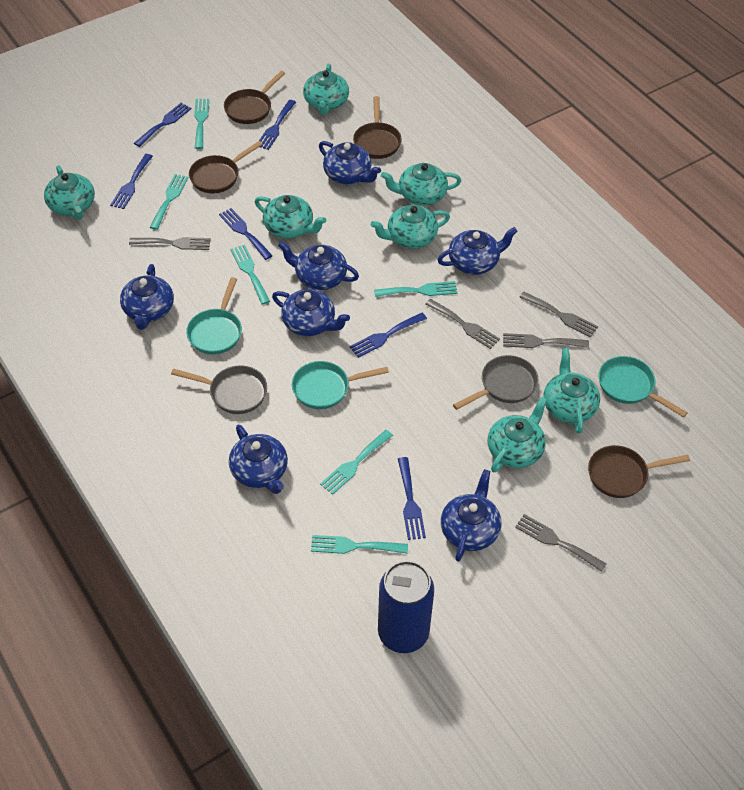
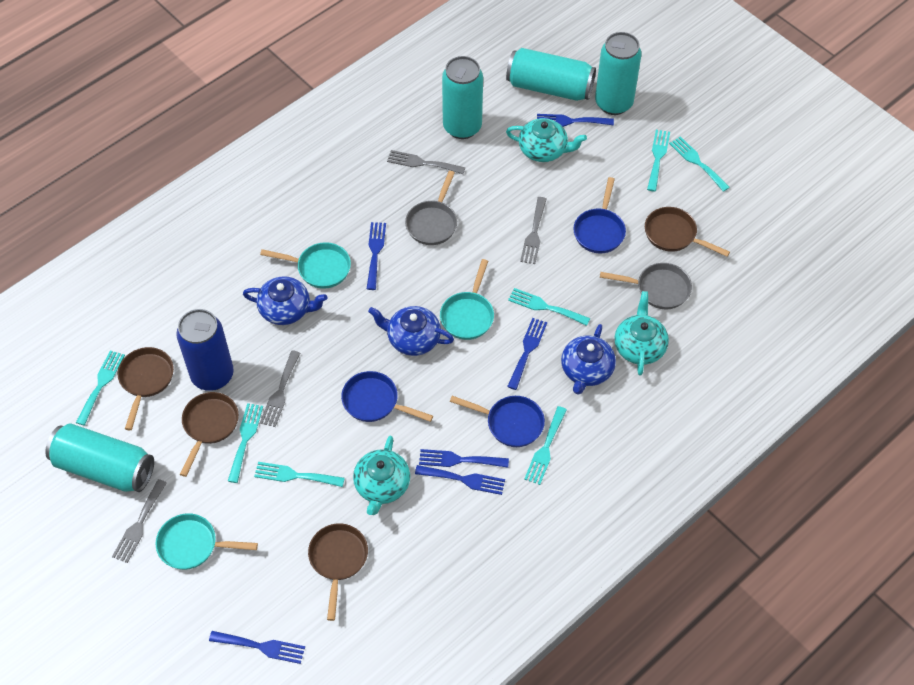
blue pan: none = 0 -> [341,371,433,422] [450,396,545,447] [573,177,626,253] = 3
blue teapot: [120,264,174,330] [229,425,288,494] [272,289,350,336] [278,241,359,290] [319,141,381,184] [438,227,518,275] [441,469,502,562] = 7 -> [243,276,328,325] [368,306,454,356] [561,324,616,395] = 3
grey fork: [129,237,211,250] [425,299,500,349] [503,333,589,348] [515,514,607,572] [519,292,598,337] = 5 -> [112,479,167,563] [260,350,300,427] [387,150,465,174] [520,197,547,264] = 4
turquoise can: none = 0 -> [45,423,154,492] [442,56,483,139] [506,48,596,101] [595,32,642,115] = 4
turquoise fork: [149,174,189,230] [194,99,209,149] [231,245,270,305] [311,535,408,554] [320,430,393,495] [374,281,458,297] = 6 -> [76,351,125,426] [228,403,263,483] [254,462,345,487] [508,288,590,326] [524,406,567,485] [647,130,670,192] [669,136,730,192] = 7
turquoise teapot: [44,165,95,220] [255,195,326,239] [303,63,349,115] [371,205,450,249] [381,163,461,205] [488,397,548,472] [543,348,600,434] = 7 -> [353,436,410,515] [506,118,587,162] [614,291,669,376] = 3

